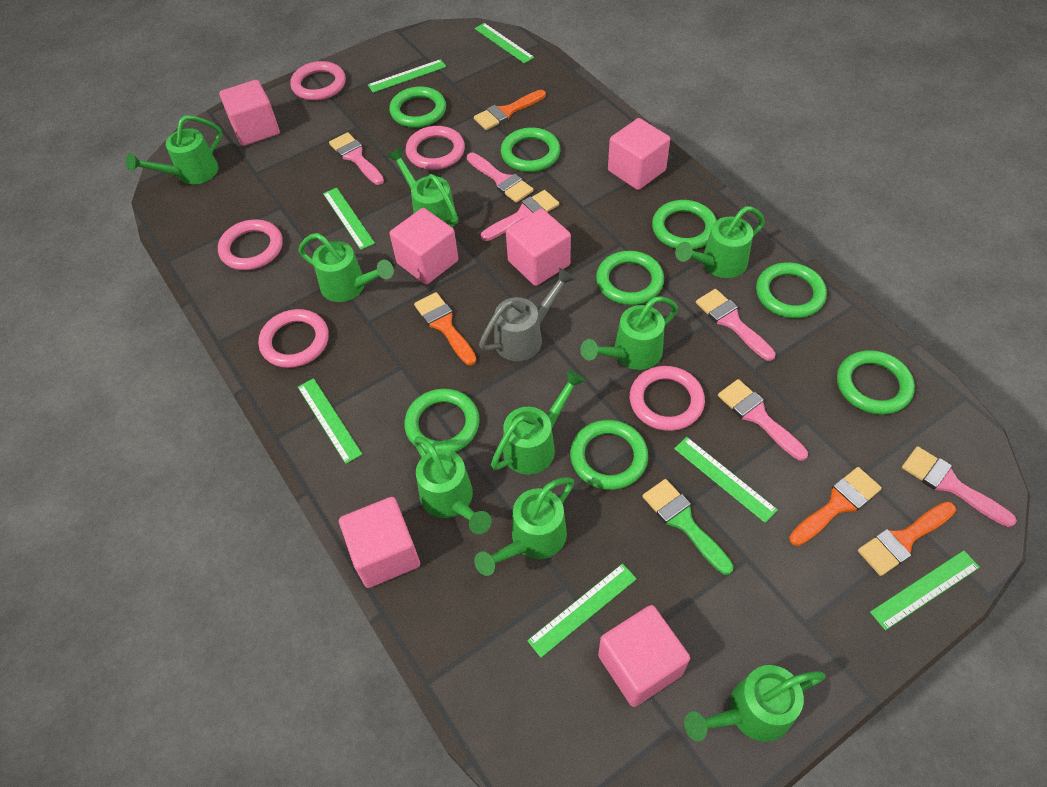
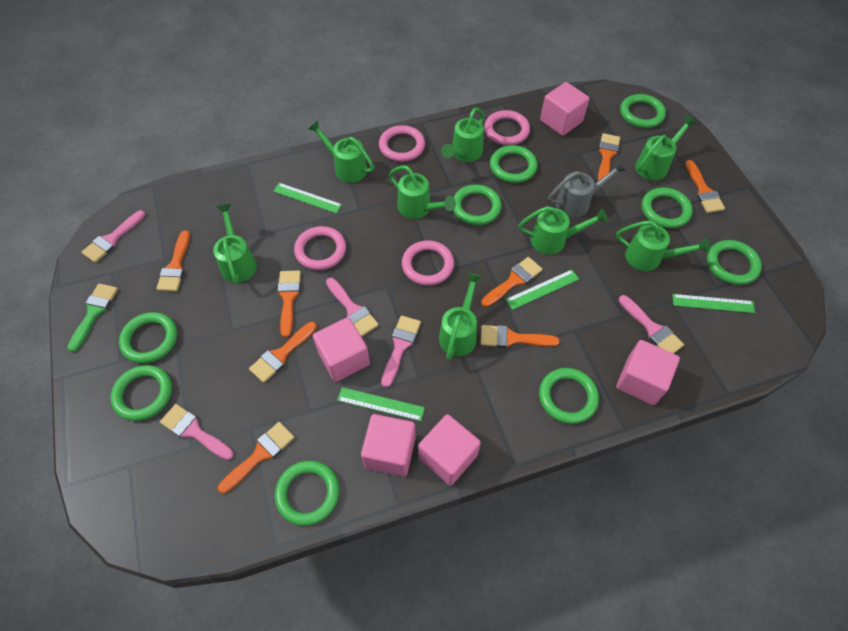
green ring: [389,86,446,128] [404,389,480,453] [501,127,561,172] [570,420,648,490] [596,251,664,305] [652,200,717,250] [756,262,827,318] [837,350,915,415] = 8 -> [111,365,172,421] [119,312,177,363] [275,460,339,526] [453,185,502,225] [490,145,537,183] [539,368,599,424] [620,94,666,128] [642,187,693,228] [707,240,762,285] = 9
green ruler: [298,378,362,464] [323,188,375,250] [368,59,447,93] [474,23,534,63] [527,563,637,658] [674,437,778,523] [870,550,980,630] = 7 -> [273,183,342,214] [337,387,425,421] [506,270,579,310] [672,294,755,313] = 4
green watering can: [126,115,222,184] [298,233,394,302] [387,147,458,228] [414,437,492,534] [474,477,574,576] [491,369,586,475] [581,296,678,370] [675,206,765,278] [684,665,826,742] = 9 -> [213,204,257,284] [308,120,374,183] [389,165,456,219] [439,273,482,360] [441,107,484,162] [518,206,608,255] [616,220,710,271] [635,116,697,180] = 8
orange brush: [414,292,477,365] [474,90,546,130] [789,467,882,546] [858,502,956,576] = 4 -> [156,230,190,292] [218,422,295,494] [249,322,317,383] [277,270,301,337] [480,325,560,348] [481,257,543,307] [598,133,620,181] [685,160,725,213] = 8
pink brush: [329,132,384,185] [467,153,534,203] [481,190,559,241] [696,289,776,361] [718,379,808,461] [902,446,1017,527] = 6 -> [82,210,145,263] [160,404,234,460] [326,278,379,337] [381,316,421,388] [619,295,684,354] = 5
pink cube: [219,80,280,146] [339,497,420,588] [390,208,458,285] [506,209,571,286] [598,605,690,707] [608,118,670,190] = 6 -> [313,317,370,382] [361,414,415,476] [418,414,481,486] [540,82,589,136] [616,340,680,405] = 5
pink ring: [218,220,283,270] [258,309,329,368] [290,61,346,101] [406,126,465,170] [630,366,705,431] = 5 -> [294,226,346,270] [379,125,425,162] [402,240,454,286] [484,110,530,145] = 4

